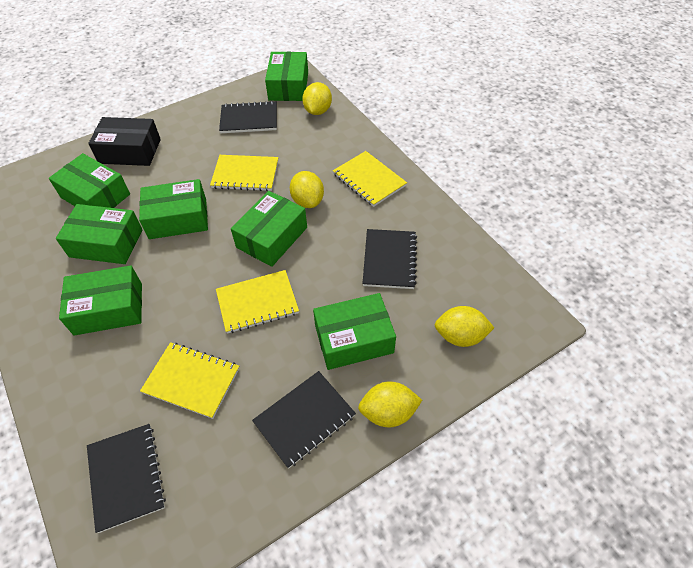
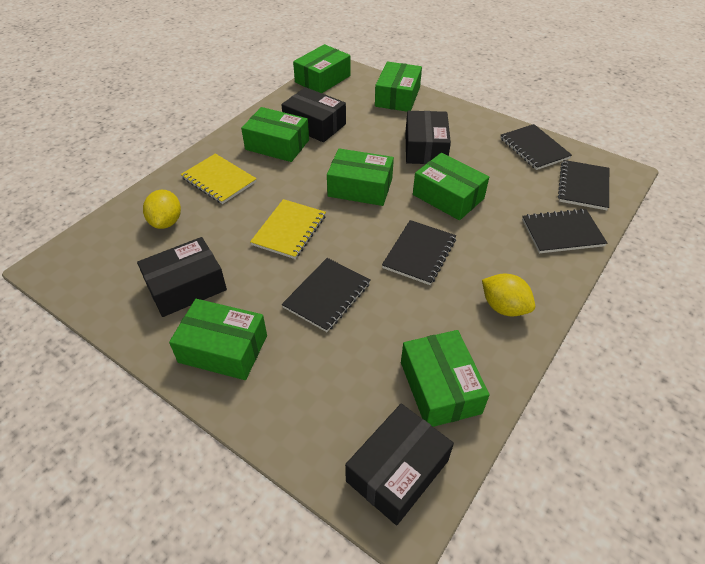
black box: [88,117,161,166] = 1 -> [137,237,227,317] [281,87,346,142] [345,404,454,525] [405,111,451,164] = 4
black notebook: [87,424,166,533] [219,101,277,133] [252,371,356,469] [362,229,417,289] = 4 -> [282,258,371,332] [382,220,456,285] [500,124,572,170] [522,209,607,253] [558,160,609,210] = 5
yellow lemon: [290,171,324,208] [302,82,332,115] [358,381,422,428] [435,306,494,347] = 4 -> [143,190,181,229] [482,274,535,316] = 2
yellow notebook: [140,342,240,419] [210,155,279,191] [216,270,299,334] [333,151,407,207] = 4 -> [181,153,257,204] [250,199,326,259] = 2

